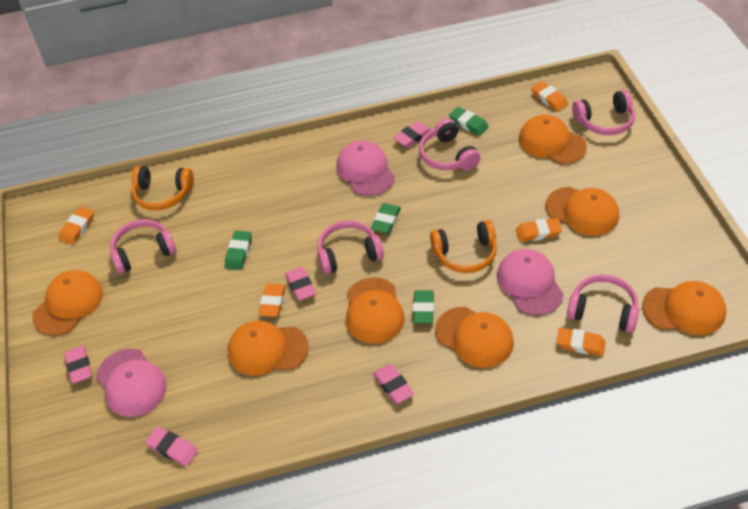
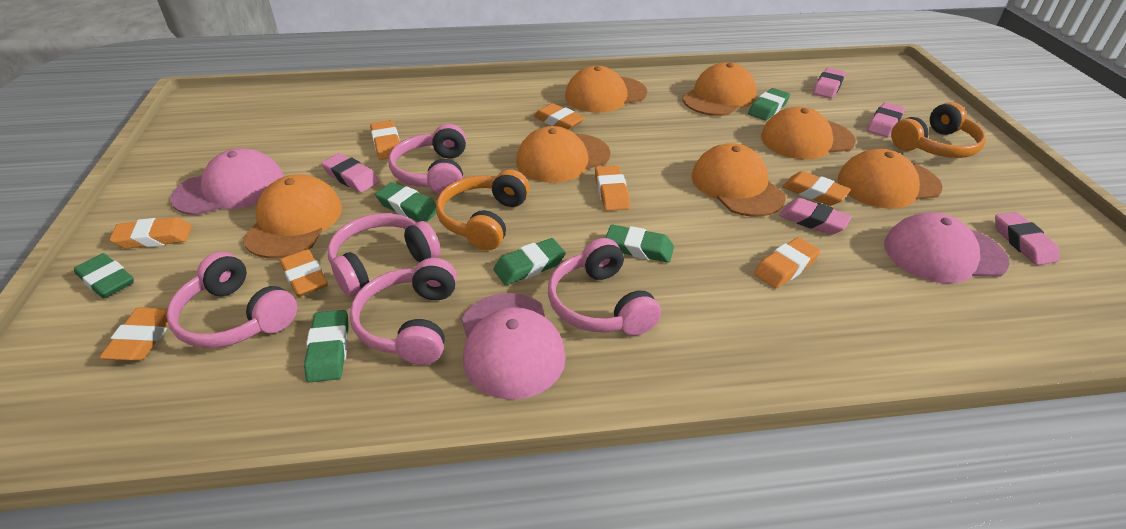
green eraser: [225,231,252,270] [371,203,401,234] [413,290,434,323] [449,107,489,136] = 4 -> [74,253,134,298] [304,310,349,382] [375,182,437,222] [493,238,566,285] [606,224,674,263] [748,88,790,121] = 6
orange eraser: [59,207,94,245] [258,284,286,317] [516,218,562,242] [531,81,568,112] [556,328,606,356] = 5 -> [99,307,168,361] [109,217,192,249] [280,249,328,297] [370,120,402,160] [534,103,585,130] [595,165,630,211] [754,237,820,288] [782,171,851,206] = 8

